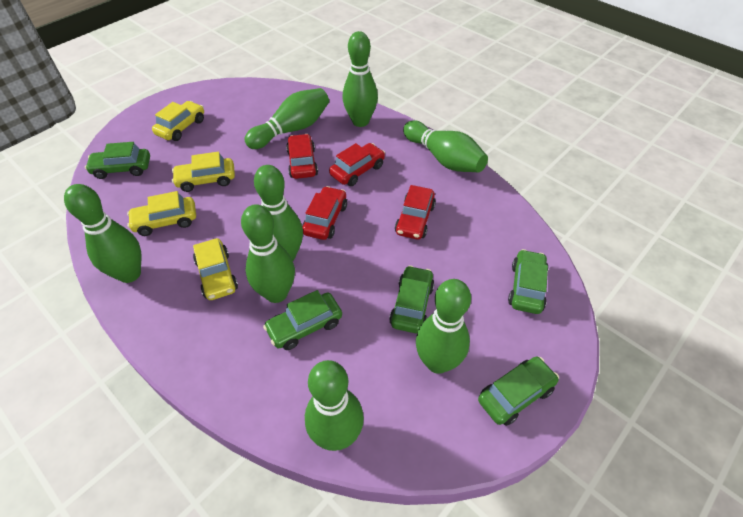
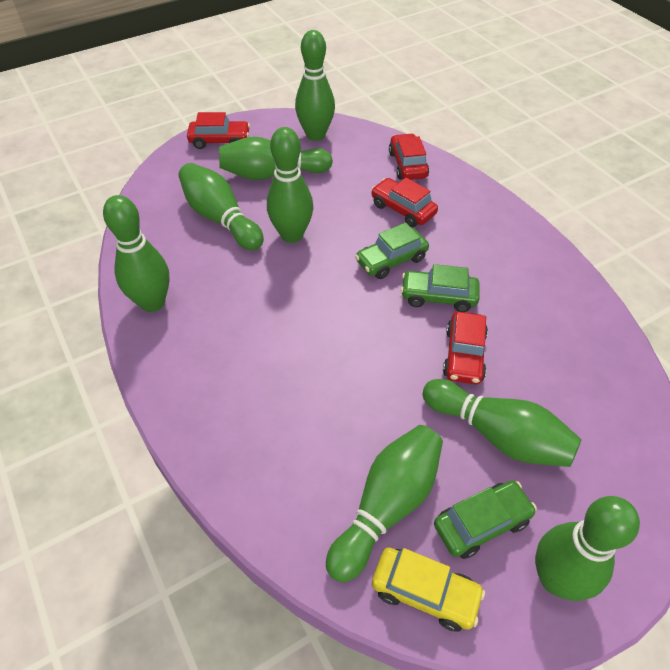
green car: [85,142,150,179] [263,290,342,350] [389,265,434,333] [478,357,559,426] [508,249,549,314] = 5 -> [355,222,429,279] [401,264,480,312] [434,480,537,559] = 3
yellow car: [127,191,196,236] [152,101,204,141] [172,152,235,192] [193,238,238,300] = 4 -> [372,547,485,632] = 1

